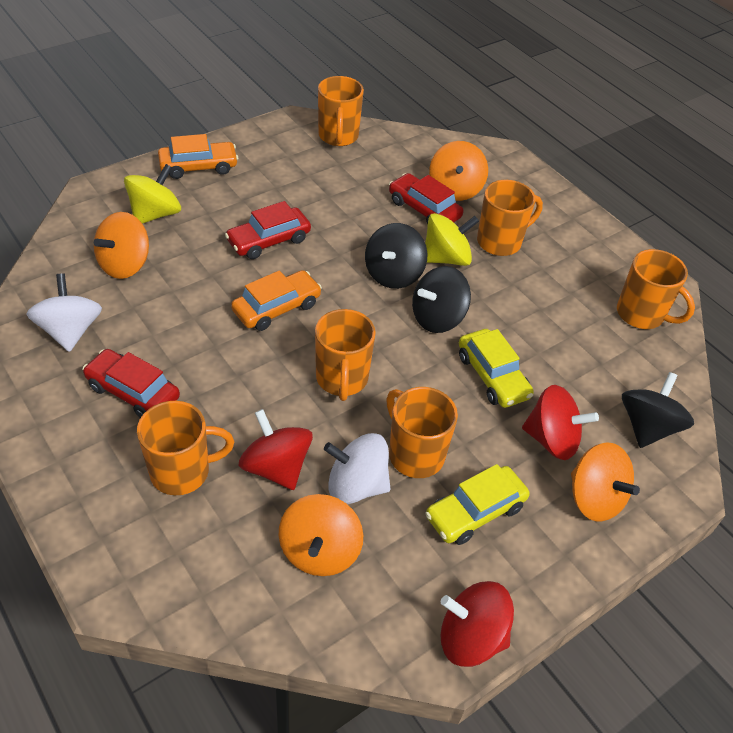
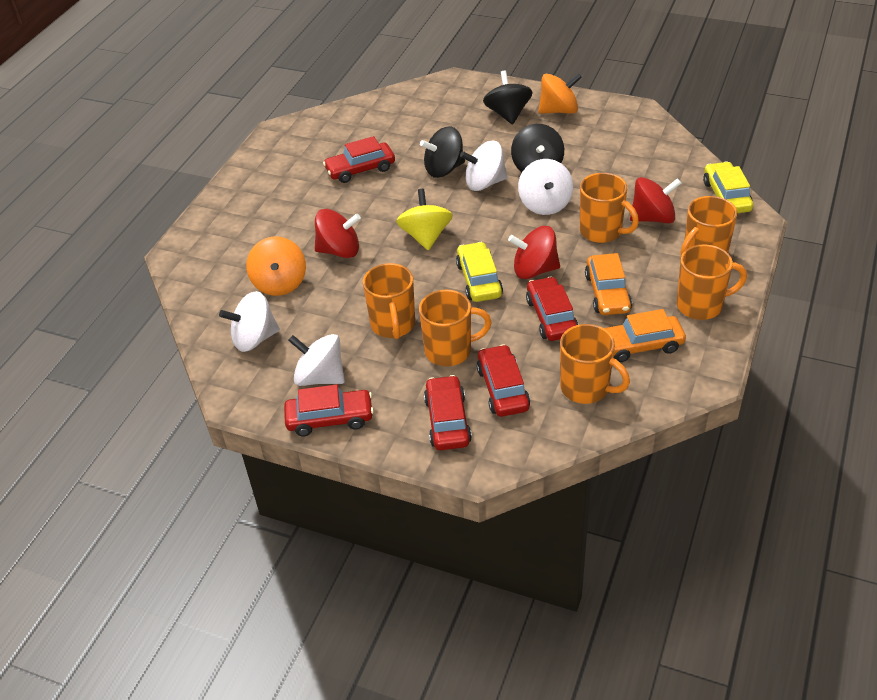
orange spinning top: [94,212,149,279] [279,494,363,576] [429,141,488,201] [571,442,640,522] = 4 -> [246,237,306,296] [539,73,582,114] = 2
red car: [83,349,180,418] [225,201,311,259] [389,173,463,225] = 3 -> [284,384,374,436] [323,136,395,183] [424,375,472,450] [477,344,530,417] [526,276,578,341] = 5
white spinning top: [27,273,102,352] [324,433,390,505] = 2 -> [219,291,280,352] [288,334,345,386] [460,141,508,191] [518,159,573,215] = 4
yellow spinning top: [124,164,181,224] [425,213,479,266] = 2 -> [396,189,453,250] = 1

